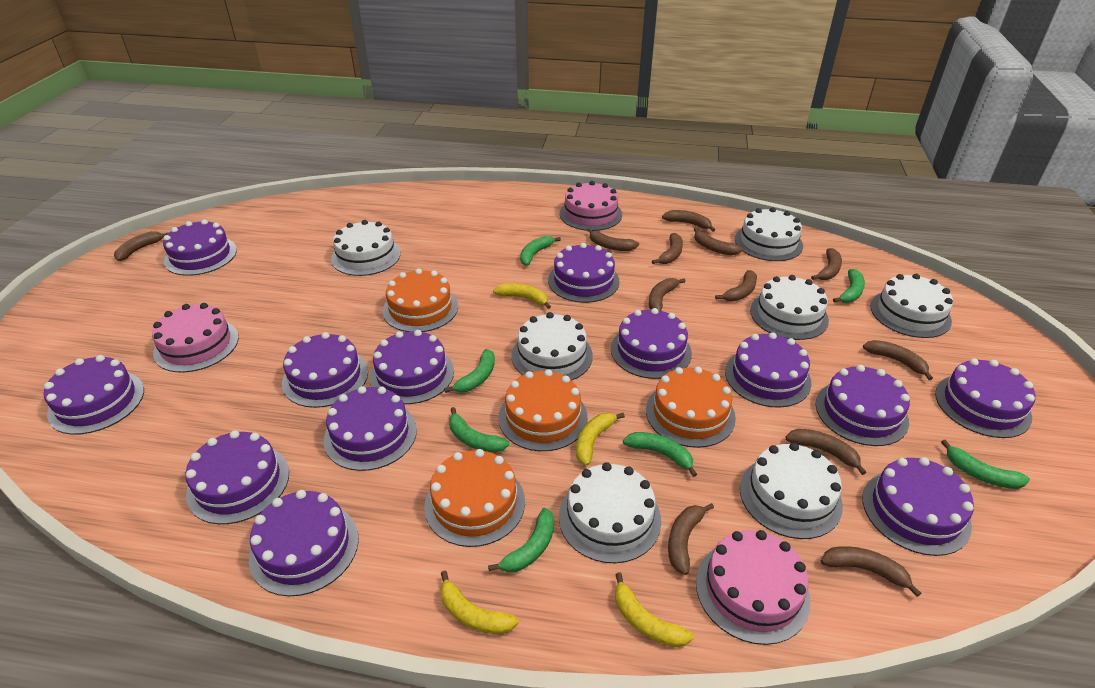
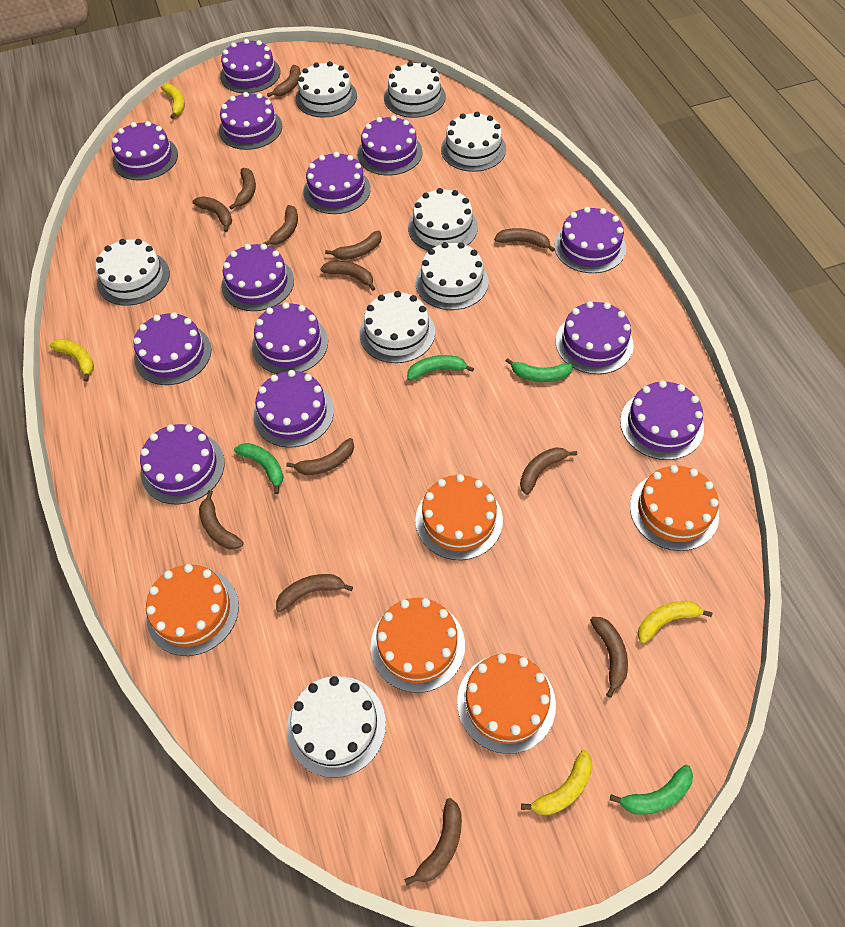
brown banana: [114,231,168,261] [587,228,639,251] [649,278,686,311] [652,233,683,264] [662,210,715,232] [668,503,714,575] [694,228,743,255] [715,270,757,302] [785,429,866,475] [811,248,842,280] [821,546,921,597] [863,340,933,380] = 12 -> [193,196,232,232] [199,490,244,549] [229,168,256,210] [262,205,298,245] [267,65,301,97] [276,574,353,612] [286,438,354,475] [320,261,375,291] [325,231,382,260] [404,798,462,886] [494,228,555,252] [520,447,577,495] [590,617,628,698] = 13
green banana: [444,349,495,393] [449,407,509,453] [488,508,554,572] [520,236,561,266] [623,432,697,477] [833,269,865,303] [941,440,1030,489] = 7 -> [234,443,283,494] [407,355,474,380] [506,358,573,382] [610,765,693,815] = 4
orange cake: [383,268,458,332] [424,449,525,547] [499,369,588,451] [646,367,736,448] = 4 -> [146,564,239,656] [371,598,465,693] [415,474,503,560] [457,653,556,754] [630,465,719,551] = 5
pink cake: [152,303,239,373] [559,181,622,231] [696,530,810,645] = 3 -> none = 0
white cake: [331,220,401,276] [511,312,593,380] [559,462,661,563] [735,207,803,261] [740,443,843,539] [750,275,829,340] [870,274,953,338] = 7 -> [96,239,170,306] [287,676,386,778] [296,61,357,118] [359,291,435,363] [384,61,446,118] [408,188,478,251] [416,242,489,310] [441,112,506,172] = 8

